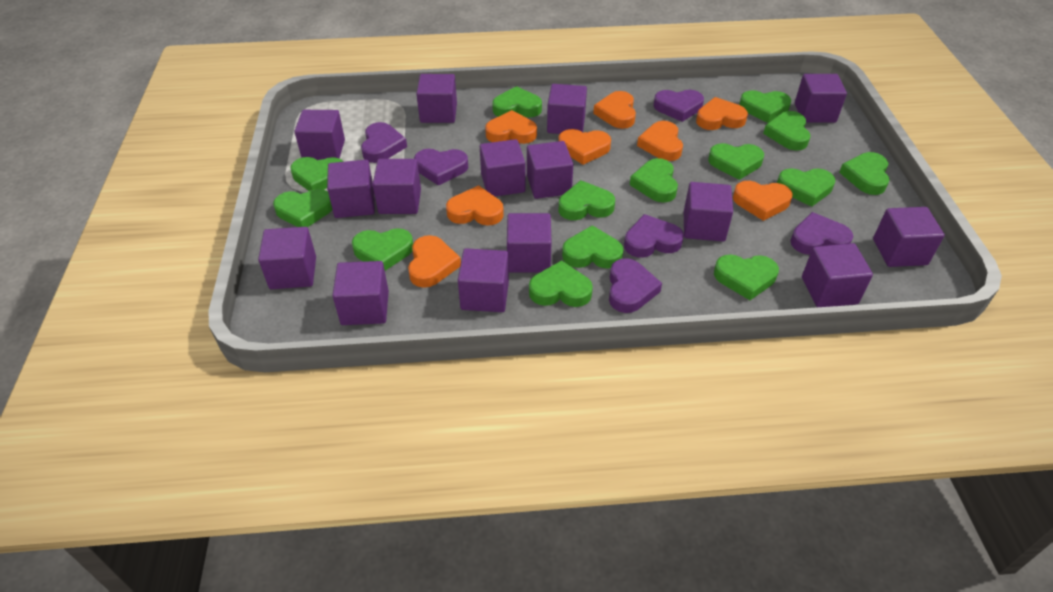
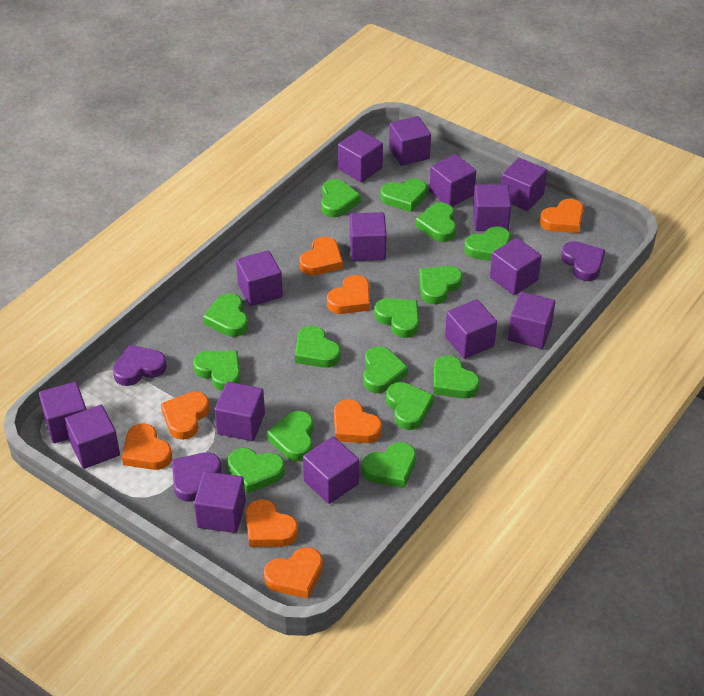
green heart: [273,189,332,227] [291,157,344,191] [352,228,413,271] [492,86,542,118] [529,260,593,307] [558,180,615,220] [562,225,624,269] [630,158,678,203] [708,143,764,180] [714,255,779,300] [739,90,791,123] [763,111,811,150] [777,169,835,207] [839,152,890,195] = 14 -> [193,351,241,391] [203,293,248,337] [228,448,285,494] [267,411,313,461] [295,326,340,368] [321,179,361,217] [362,442,416,488] [363,346,408,393] [374,298,419,338] [380,178,427,212] [386,382,434,430] [415,202,456,242] [419,266,462,305] [433,355,480,398] [464,226,510,261] = 15
purple heart: [361,122,407,163] [414,149,468,186] [609,258,662,313] [624,214,684,258] [654,90,704,122] [790,212,853,255] = 6 -> [113,345,167,386] [172,452,221,502] [561,241,605,281] = 3

